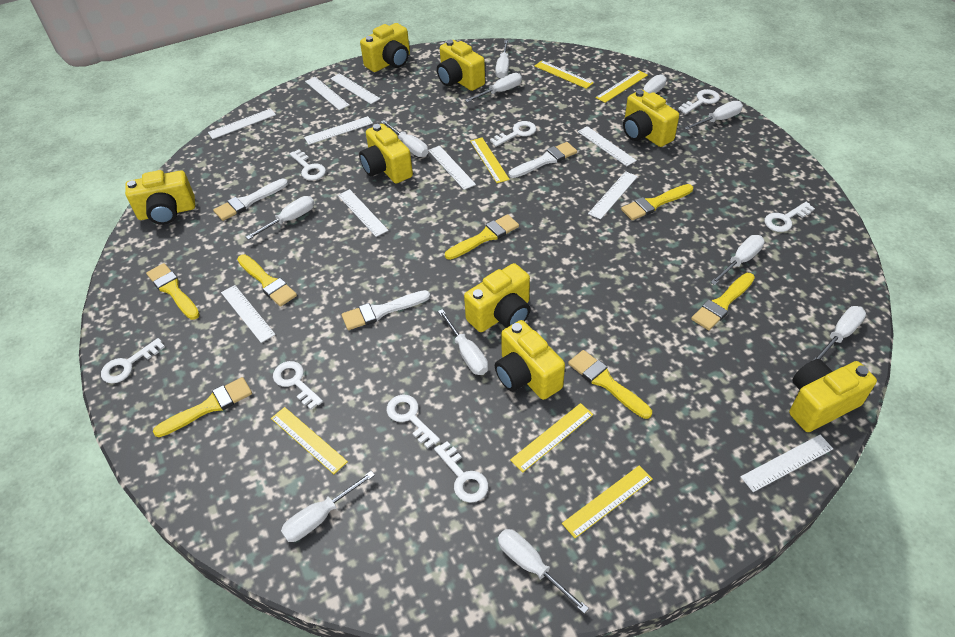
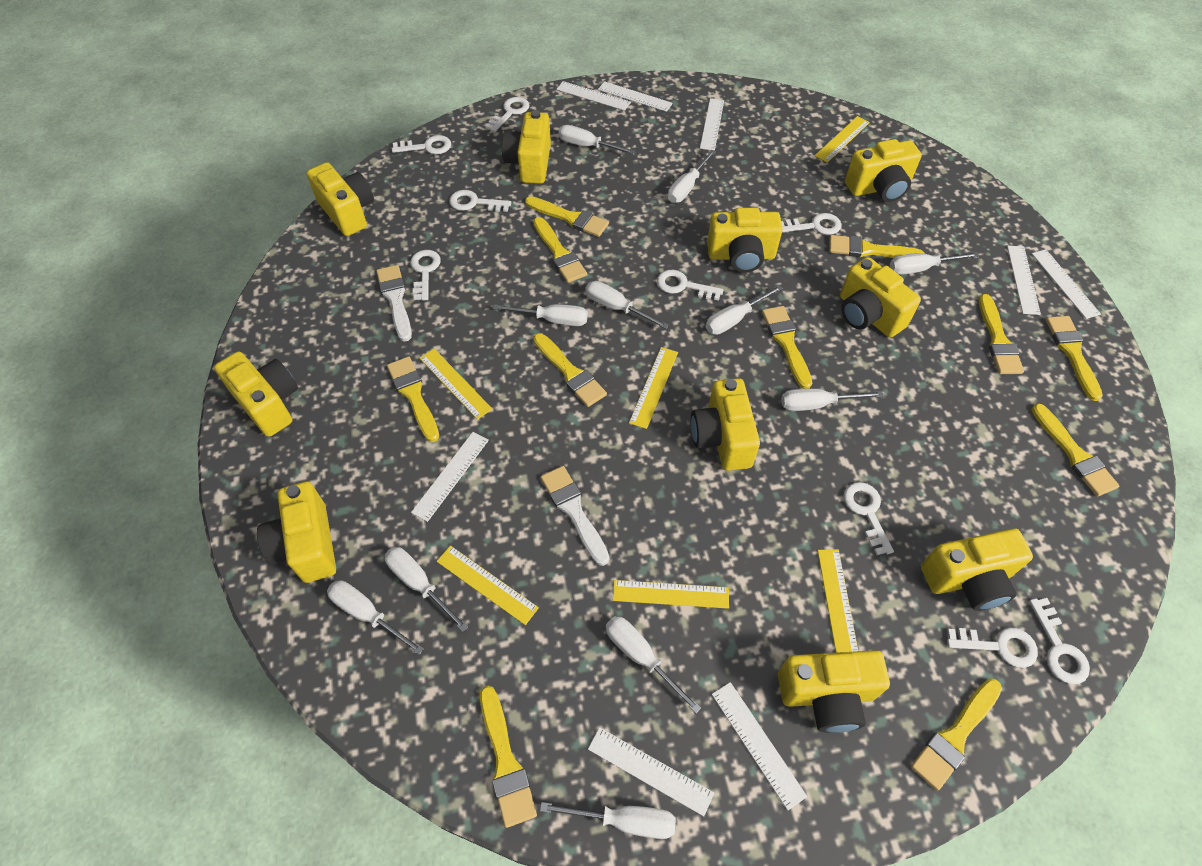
white brush: [213,178,288,221] [341,290,430,330] [509,142,577,178] = 3 -> [376,265,412,342] [541,466,609,566] = 2
white key: [101,338,165,383] [273,361,323,410] [289,149,326,180] [387,394,440,448] [434,441,488,503] [490,121,536,147] [678,89,720,114] [764,202,815,232] = 8 -> [392,135,451,154] [410,250,441,301] [449,190,511,212] [486,97,529,132] [657,270,723,301] [781,213,842,235] [844,482,894,555] [947,628,1038,668] [1029,598,1090,684] = 9
white ruler: [208,108,276,139] [221,285,276,343] [304,116,373,145] [305,77,349,110] [330,73,380,104] [338,189,388,237] [428,146,476,190] [578,126,637,166] [588,171,638,219] [740,435,833,492] = 10 -> [411,432,489,522] [556,81,631,111] [588,727,714,816] [598,81,673,112] [700,98,724,151] [712,682,807,810] [1007,245,1041,315] [1032,249,1101,319] = 8
yellow brush: [146,263,200,320] [153,377,252,437] [237,254,297,307] [445,214,519,260] [568,350,652,419] [621,184,693,220] [691,273,755,330] = 7 -> [387,356,439,442] [480,686,537,828] [525,196,609,237] [533,217,587,283] [533,333,607,407] [762,306,812,389] [829,235,924,258] [911,679,1002,791] [979,294,1024,374] [1032,403,1120,497] [1046,316,1103,401] = 11
yellow camera: [125,170,195,225] [359,124,413,183] [360,23,410,72] [437,40,485,91] [464,263,531,332] [495,320,565,400] [623,90,679,147] [789,359,877,432] = 8 -> [214,351,298,437] [257,481,336,583] [306,162,374,236] [502,110,551,184] [691,378,760,471] [707,208,783,272] [778,650,890,733] [840,257,921,338] [845,139,922,202] [921,528,1033,611] = 10

